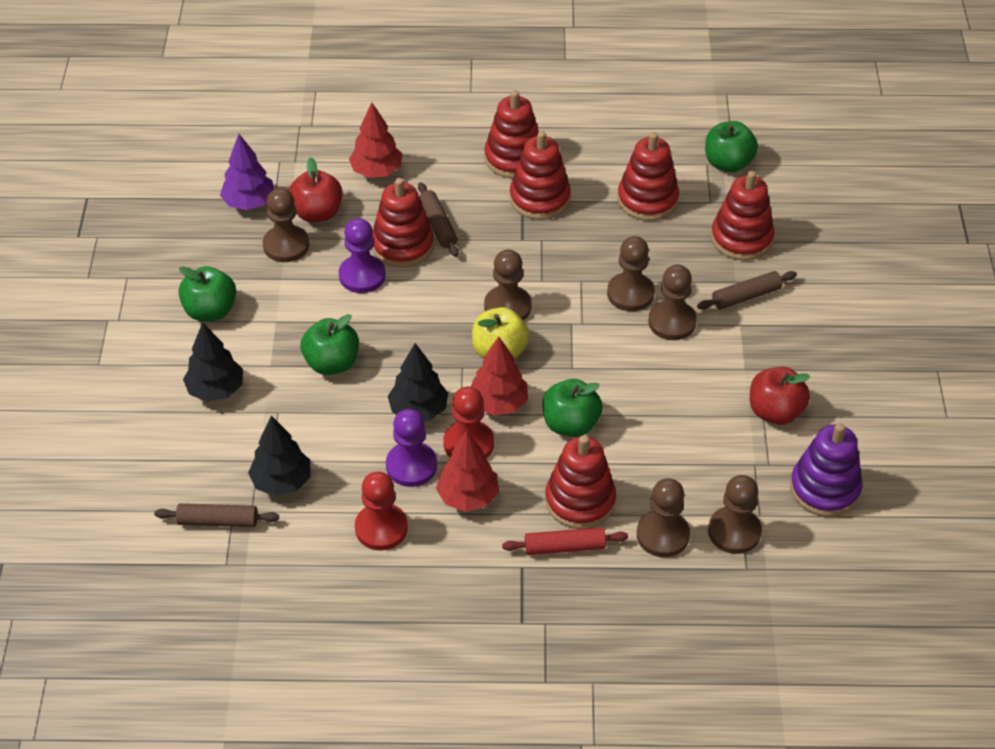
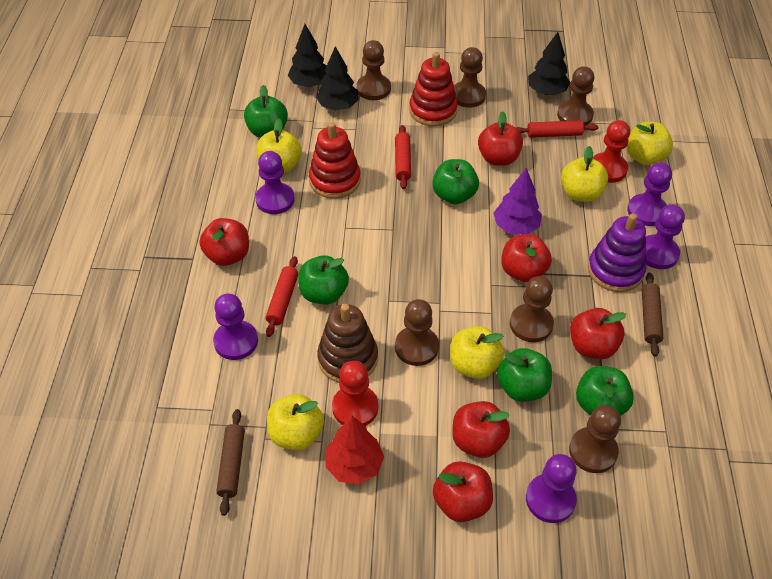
brown rolling pin: [154,503,279,527] [418,182,459,257] [697,271,797,310] = 3 -> [216,409,245,516] [642,273,663,357] = 2
brown stacking toy: none = 0 -> [317,304,378,383] = 1
green apple: [179,266,236,321] [301,314,359,375] [542,379,603,437] [705,121,758,172] = 4 -> [244,85,288,138] [298,255,349,305] [432,159,479,204] [497,348,552,402] [576,366,634,416] = 5
purple pawn: [339,218,386,293] [386,409,437,487] = 2 -> [213,293,258,360] [255,151,295,214] [526,454,577,523] [627,162,672,226] [646,205,685,269] = 5
red apple: [288,157,342,222] [750,367,810,425] = 2 -> [199,218,249,266] [433,461,493,522] [452,401,510,458] [478,111,523,166] [501,234,552,282] [570,308,627,360] = 6
red rolling pin: [502,527,628,555] = 1 -> [265,256,298,337] [395,125,411,189] [516,120,598,138] = 3
red stacking toy: [372,178,434,268] [484,90,539,179] [510,131,571,220] [545,435,616,529] [618,132,679,221] [711,171,774,261] = 6 -> [309,122,361,199] [409,52,458,126] = 2
red tree: [349,102,402,178] [436,431,499,512] [470,336,528,416] = 3 -> [325,415,384,485] = 1
yellow apple: [472,307,530,359] = 1 -> [256,119,301,173] [267,394,324,450] [450,326,504,379] [561,146,608,202] [627,121,673,165] = 5

